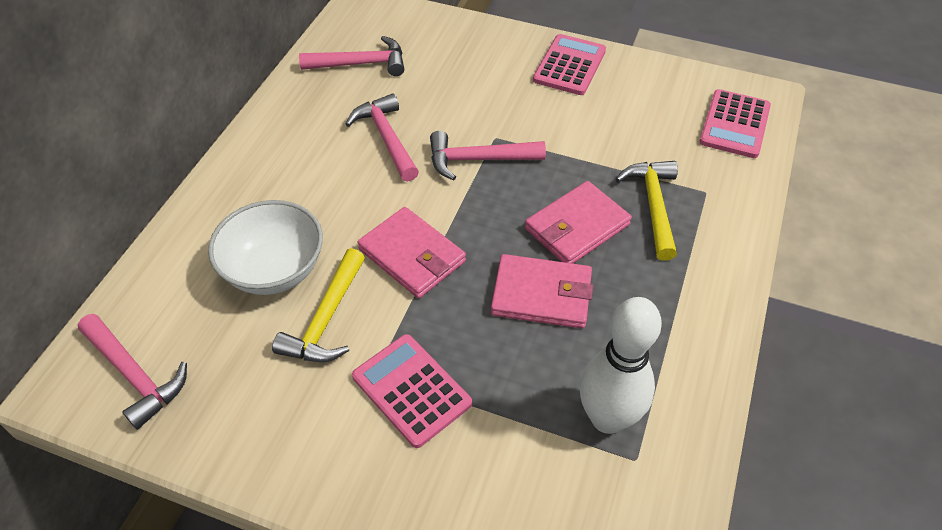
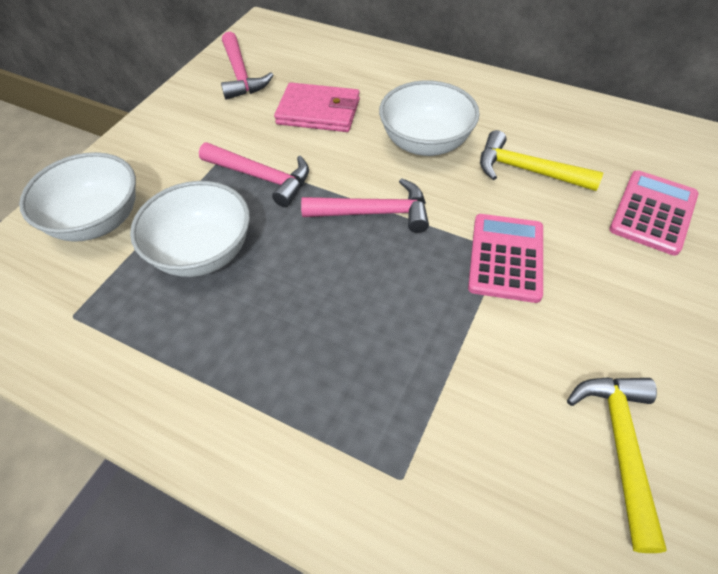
pink calculator: [352,334,472,448] [533,34,606,95] [699,89,771,158] = 3 -> [468,214,543,303] [609,170,699,256] = 2
pink hammer: [78,314,187,430] [299,36,404,76] [345,93,419,182] [430,131,546,181] = 4 -> [199,143,309,207] [221,32,273,100] [301,178,429,233] = 3
pink wallet: [358,207,466,298] [491,254,593,329] [525,181,632,264] = 3 -> [274,82,360,132] = 1
white bowl: [208,200,323,295] = 1 -> [19,152,136,242] [130,181,250,277] [379,80,480,156] = 3
white bowling pin: [580,297,662,434] = 1 -> none = 0

